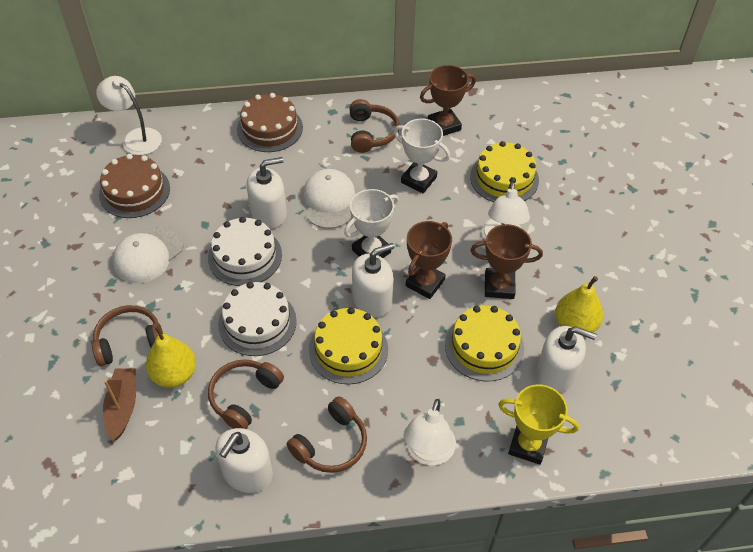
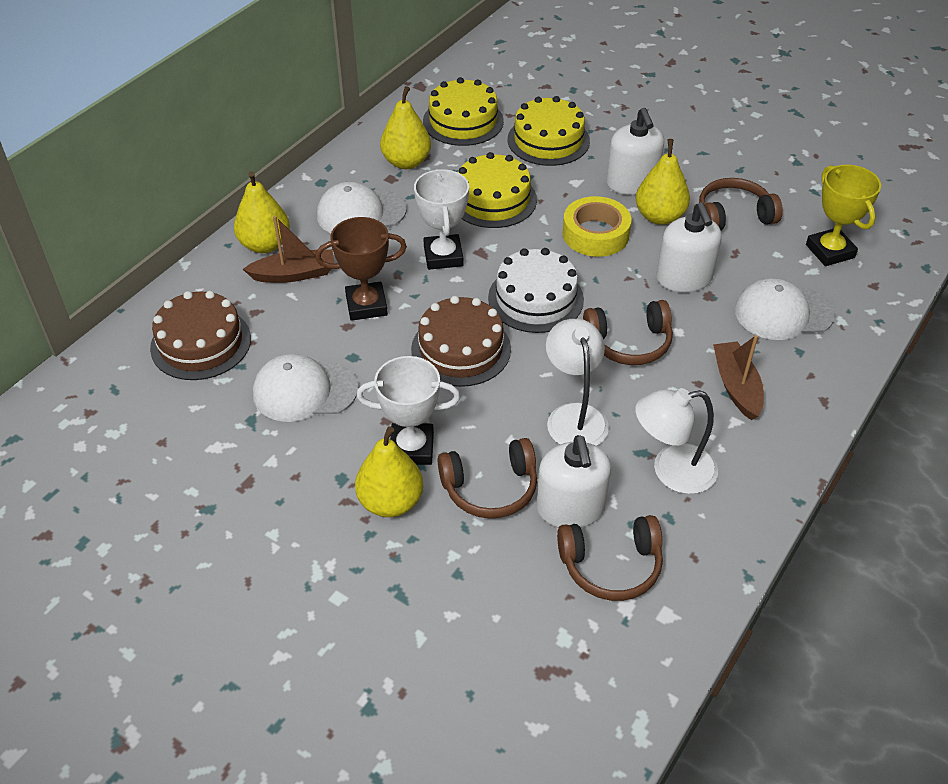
brown boat: [103,368,136,441] = 1 -> [243,216,335,283] [713,335,764,420] = 2
brown trophy: [406,221,452,299] [420,65,476,136] [470,224,543,299] = 3 -> [315,217,407,321] = 1
white cake: [208,217,282,286] [218,282,297,356] = 2 -> [488,248,584,333] = 1
white cap: [112,226,184,283] [303,169,356,229] = 2 -> [253,354,359,422] [317,182,407,233] [735,278,835,340] = 3
white lamp: [96,76,162,155] [403,399,456,466] [482,181,530,241] = 3 -> [546,319,609,446] [635,388,718,494] = 2
white soap dispenser: [215,428,273,493] [247,157,287,229] [352,243,394,317] [537,326,597,393] = 4 -> [536,435,611,527] [606,108,664,195] [656,202,722,293] = 3
yellow pear: [146,325,196,388] [555,276,603,332] = 2 -> [234,171,290,253] [355,426,423,517] [380,86,431,169] [636,139,690,225] = 4
yellow tape: none = 0 -> [563,196,631,257] = 1

